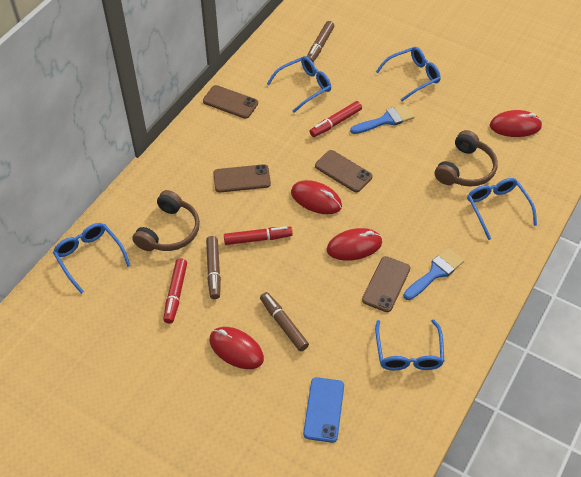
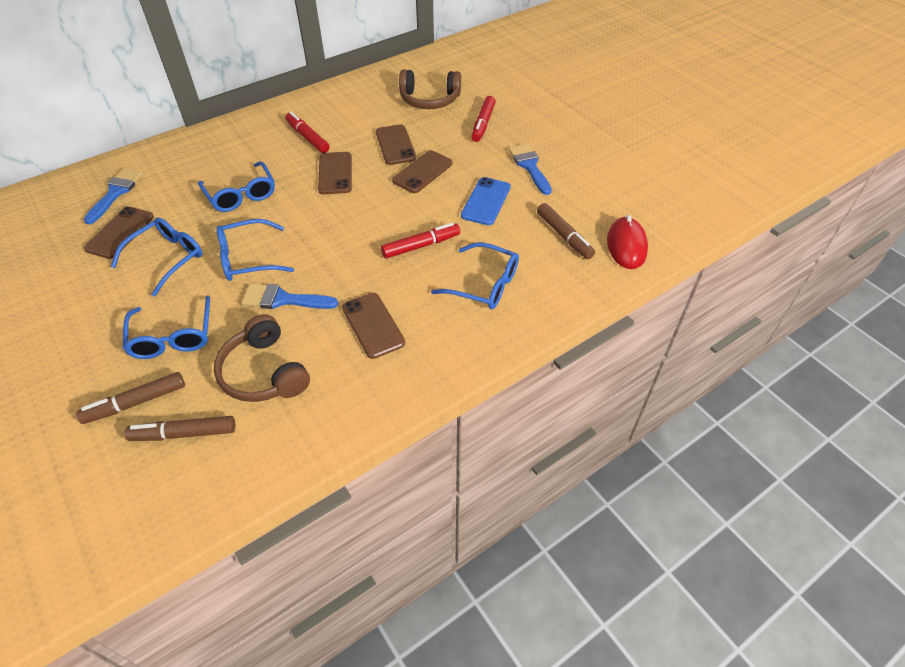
blue brush: [350,104,414,134] [404,248,464,300] = 2 -> [83,168,144,224] [241,283,338,309] [508,143,552,195] = 3
brown phone: [203,85,258,119] [213,164,271,193] [315,150,373,192] [362,256,410,312] = 4 -> [84,206,154,259] [318,152,352,194] [342,293,405,359] [376,124,416,165] [392,150,453,193] = 5
red mouse: [210,327,264,369] [291,180,342,214] [327,228,382,261] [490,110,543,137] = 4 -> [607,215,648,269] = 1

